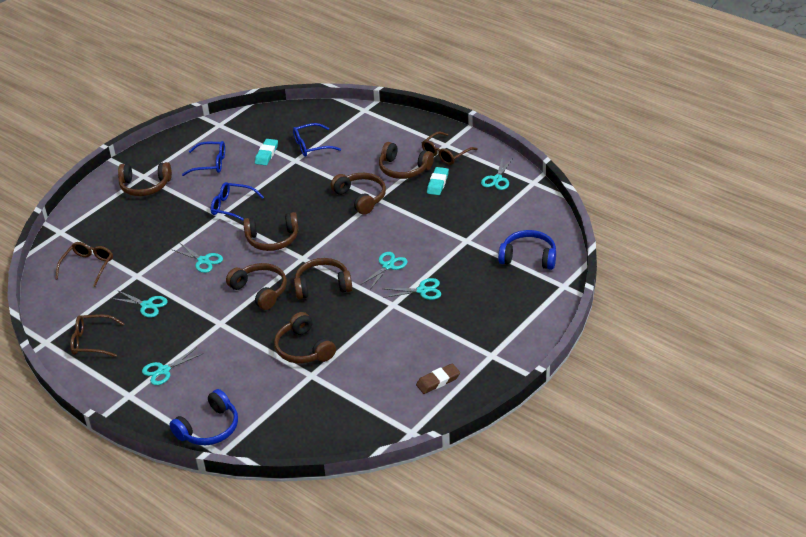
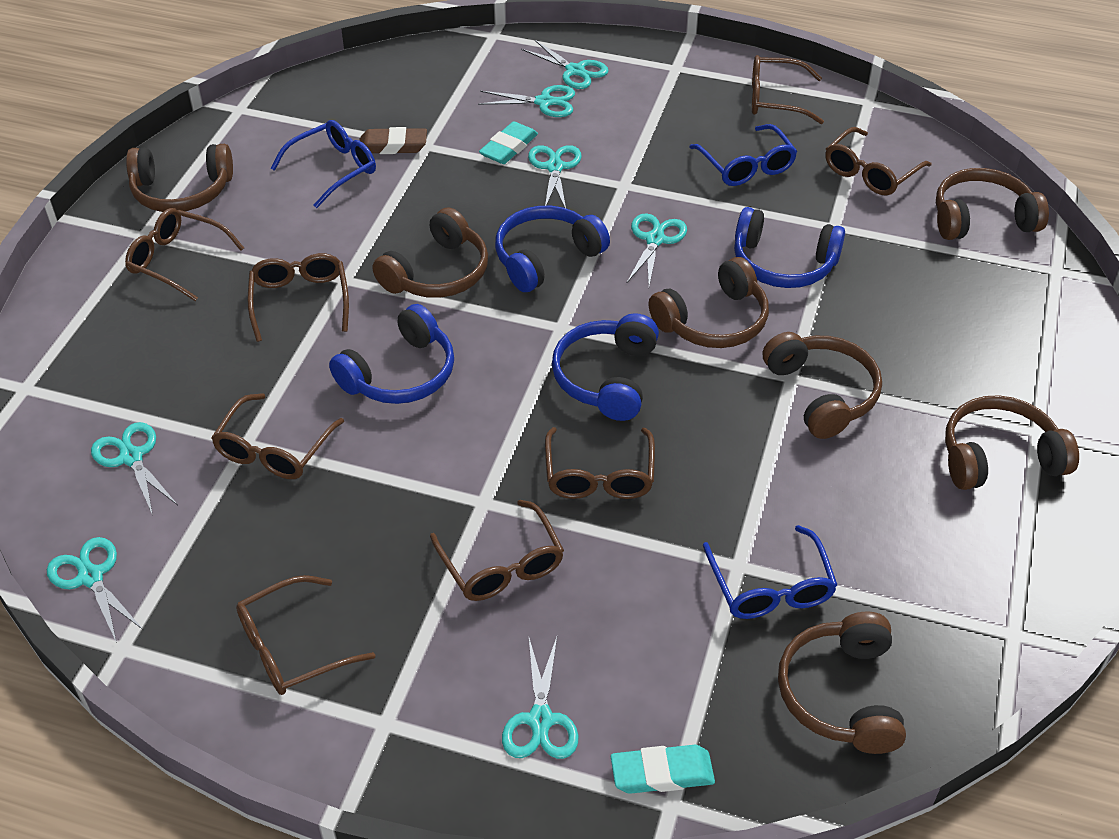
blue headphones: [169,389,238,445] [498,230,556,270] = 2 -> [329,304,454,404] [495,206,610,292] [552,313,659,421] [734,207,845,288] = 4
brown glasses: [55,242,113,287] [70,314,125,357] [422,132,478,165] = 3 -> [125,208,244,301] [211,393,344,479] [236,575,375,695] [248,253,349,342] [430,500,564,601] [545,427,655,499] [752,55,824,124] [825,127,931,196] = 8
turquoise scissors: [110,290,168,317] [142,347,202,385] [171,243,223,273] [360,252,408,289] [383,278,441,300] [481,157,513,190] = 6 -> [47,537,143,643] [91,422,178,515] [478,85,575,117] [502,637,579,759] [522,40,609,89] [528,145,582,208] [626,213,687,286] = 7

